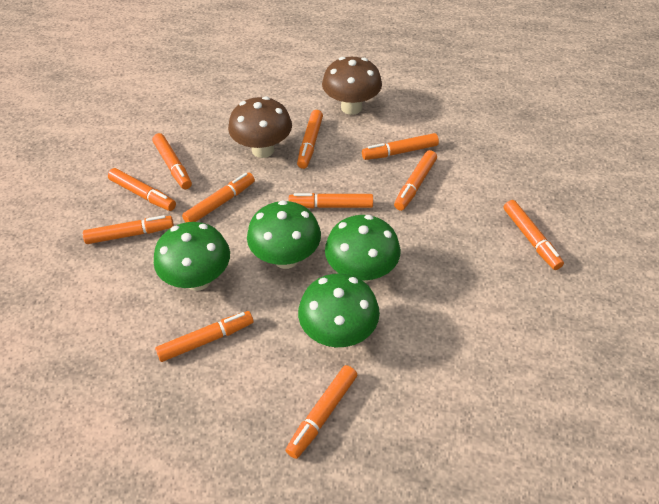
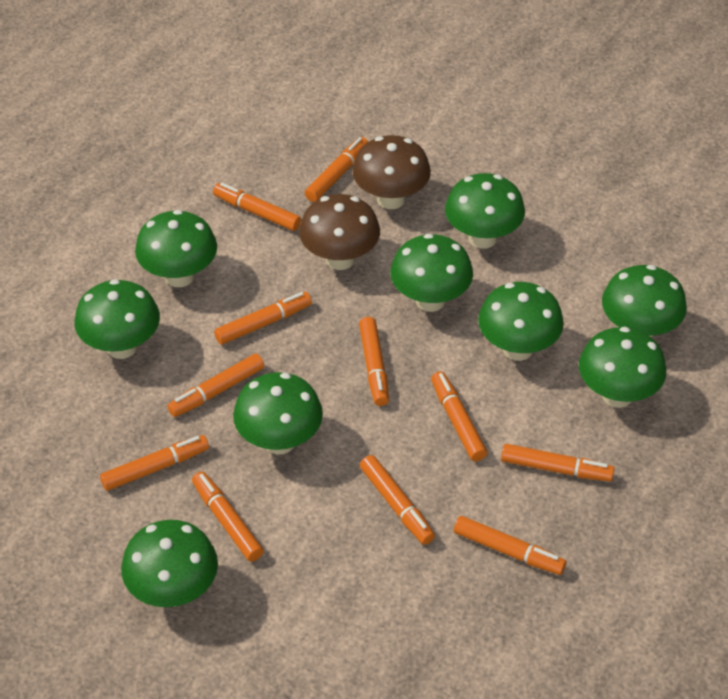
green mushroom: [154,222,230,291] [247,200,321,269] [298,273,380,347] [325,215,401,283] = 4 -> [75,279,160,359] [121,520,218,607] [135,210,217,287] [233,372,323,455] [390,234,473,312] [445,173,525,249] [478,282,564,361] [579,327,666,408] [602,265,687,338] = 9

